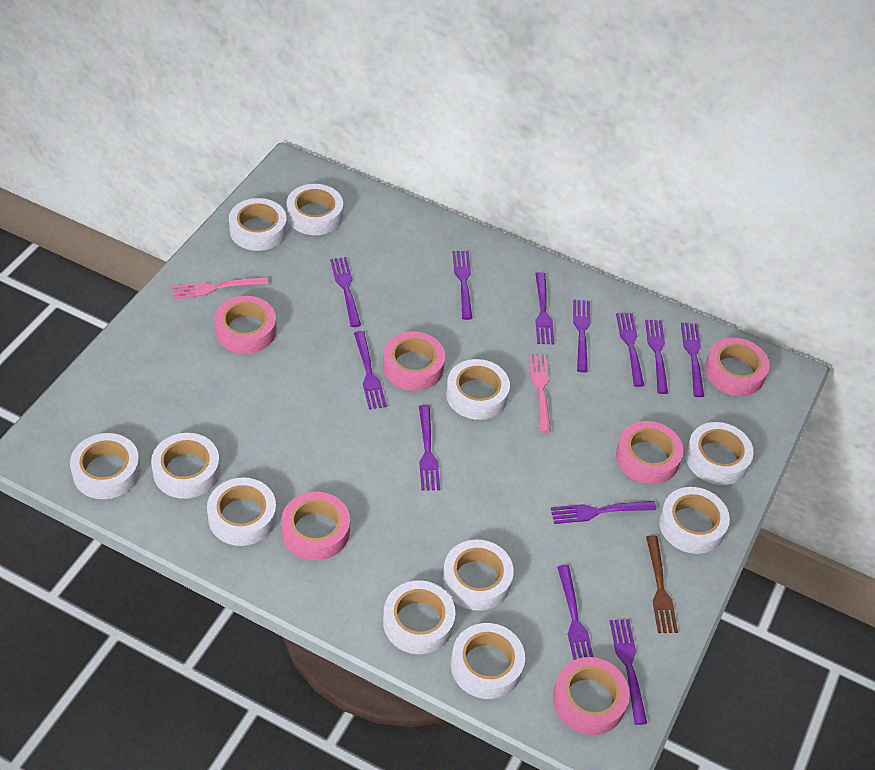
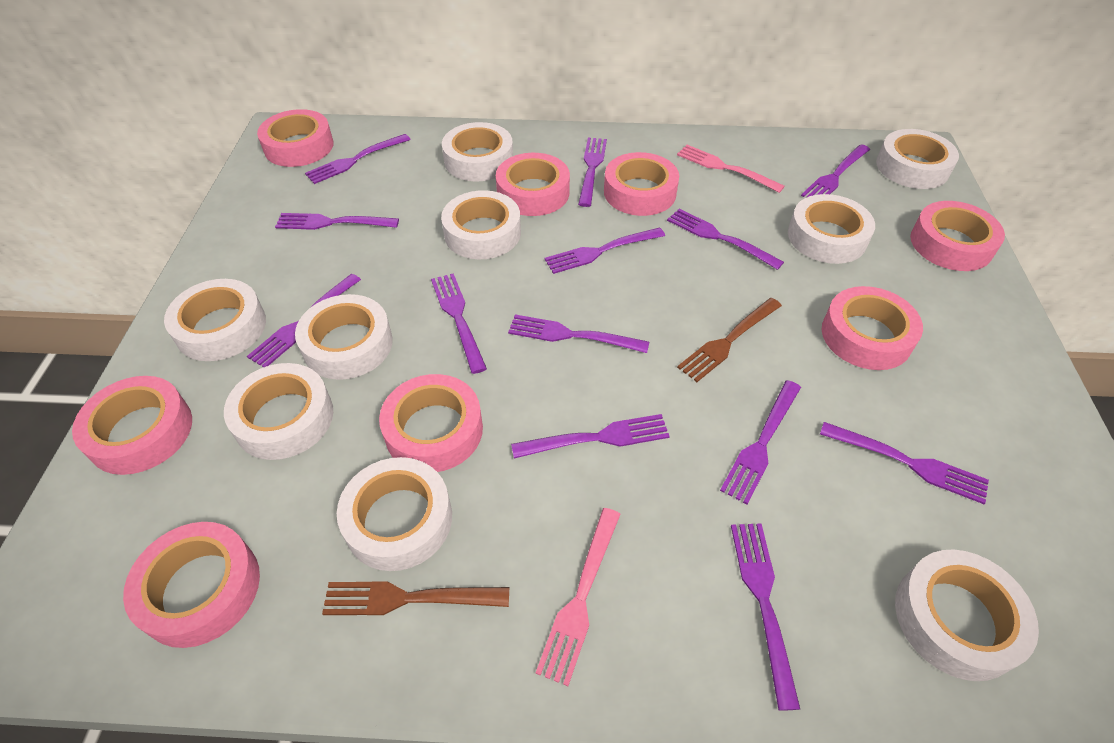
brown fork: [646,536,678,633] = 1 -> [322,582,509,615] [677,298,782,382] = 2
pink tape: [214,296,277,354] [281,492,350,560] [383,332,445,391] [553,657,630,735] [616,421,683,484] [705,338,770,396] = 6 -> [72,376,192,475] [123,522,260,648] [257,109,334,167] [379,374,483,472] [496,153,570,216] [604,152,679,216] [822,286,923,370] [910,201,1005,271] = 8
purple fork: [330,257,361,327] [354,331,387,409] [419,405,440,491] [453,251,472,320] [535,272,554,344] [551,501,656,524] [557,565,593,660] [573,300,590,373] [610,619,647,725] [616,313,644,387] [645,320,668,394] [681,323,704,397] = 12 -> [247,274,361,367] [275,213,399,230] [305,134,411,184] [431,273,487,374] [508,314,649,353] [511,414,670,459] [545,227,665,274] [578,138,607,207] [667,209,784,270] [720,380,801,504] [731,523,800,711] [801,145,870,198] [820,422,989,504] = 13
white tape: [70,433,141,499] [151,433,220,499] [207,478,277,546] [229,198,287,251] [286,184,343,235] [383,580,455,654] [443,539,514,611] [446,359,510,420] [451,623,525,699] [659,487,730,554] [685,422,754,485] = 11 -> [164,279,266,361] [224,363,333,460] [295,294,393,380] [337,457,452,571] [441,190,521,259] [442,122,513,182] [788,194,875,264] [876,129,959,189] [895,549,1039,681] = 9

